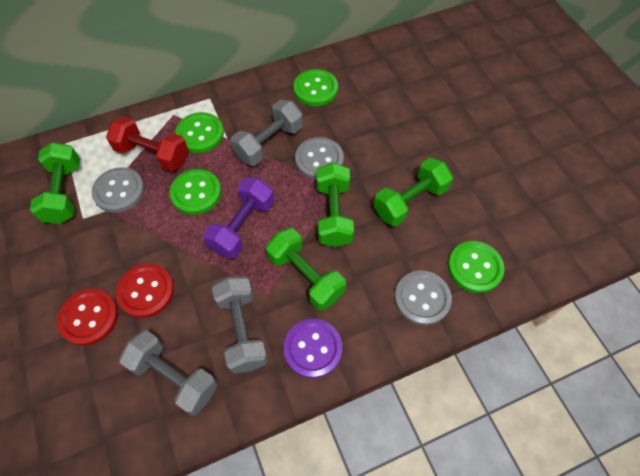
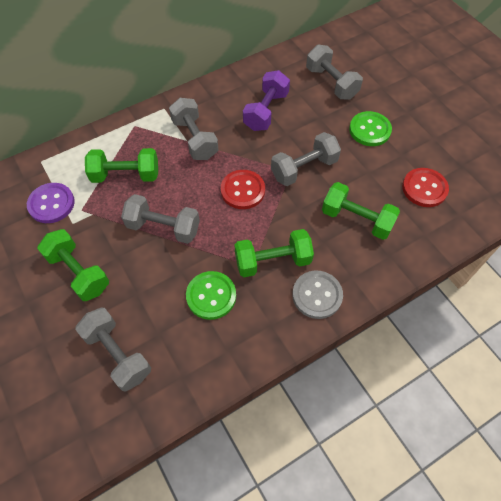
green button: [170,169,221,215] [175,112,224,153] [293,69,338,106] [448,241,504,293] = 4 -> [186,271,236,320] [349,111,392,146] = 2
grey button: [92,167,145,213] [295,137,344,180] [395,270,452,326] = 3 -> [292,270,343,319] = 1
grey dumbbell: [119,330,218,416] [212,277,268,374] [231,99,303,166] = 3 -> [75,308,151,392] [121,194,200,244] [169,98,218,160] [271,132,341,186] [306,44,363,99] = 5
red dumbbell: [106,116,188,172] = 1 -> none = 0

